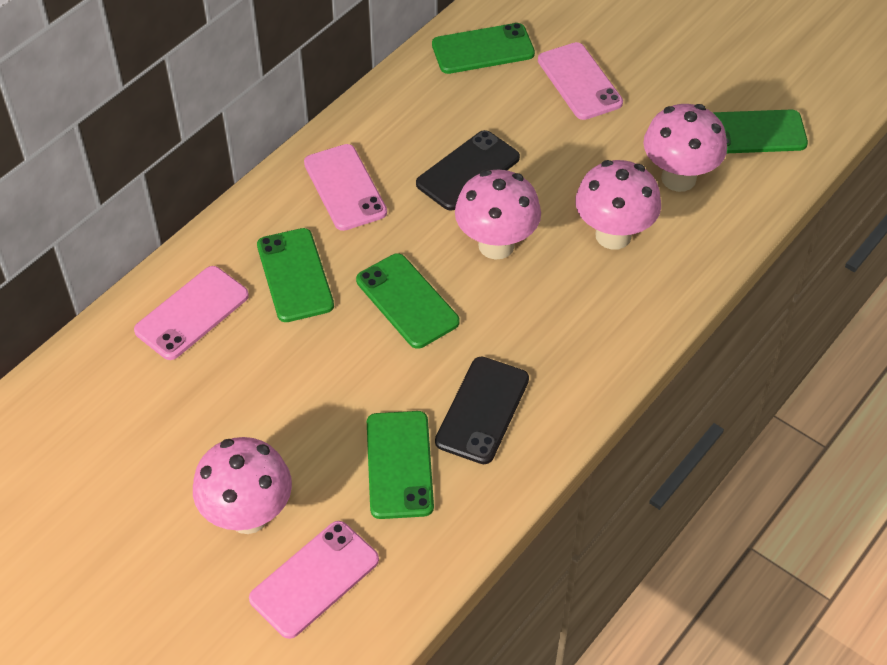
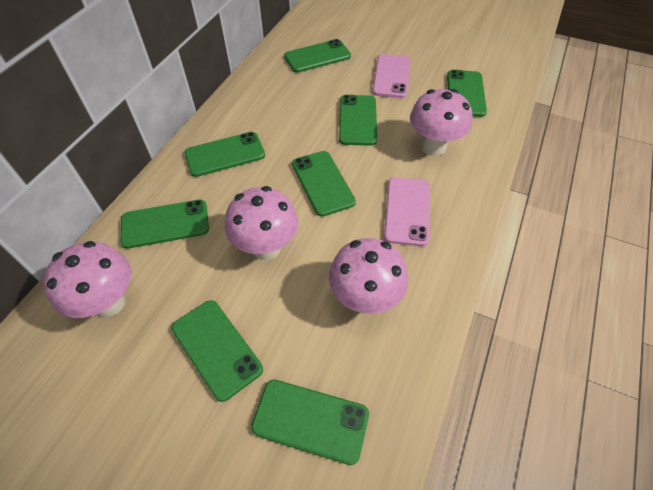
black phone: [416,130,520,211] [435,356,529,464] = 2 -> none = 0
green phone: [257,228,334,322] [356,253,460,349] [367,411,434,519] [432,23,535,74] [712,110,808,153] = 5 -> [120,199,209,249] [171,300,263,402] [184,132,265,177] [251,380,369,465] [284,39,351,73] [292,151,356,217] [339,95,377,146] [447,70,487,117] = 8
pink phone: [134,266,249,360] [249,521,379,639] [304,144,387,231] [538,42,623,120] = 4 -> [373,54,411,98] [384,177,430,247] = 2

